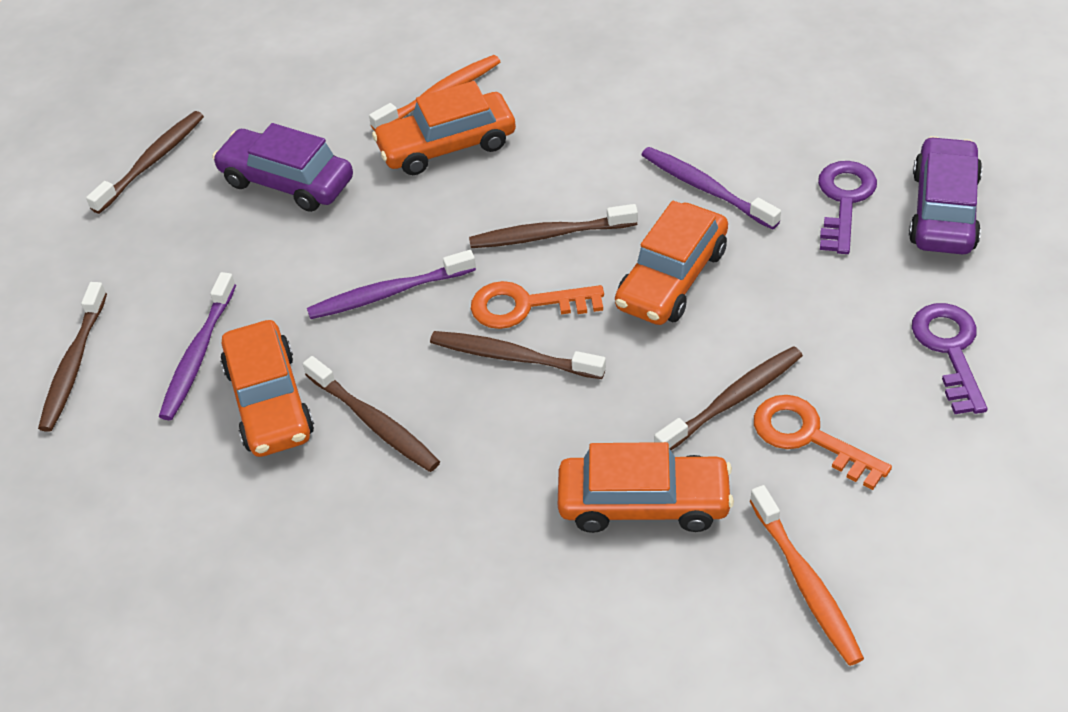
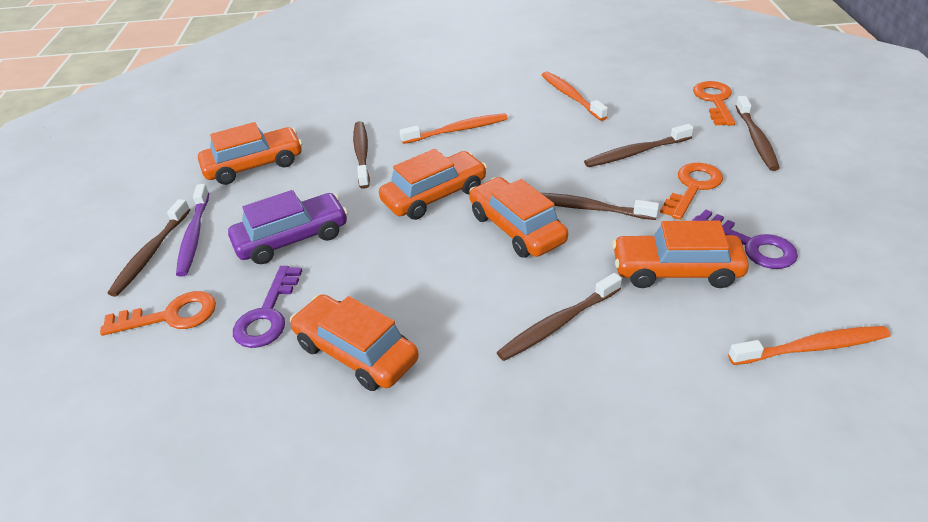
orange car: [220,320,314,457] [372,81,516,175] [558,442,734,533] [615,201,728,325] = 4 -> [198,122,302,185] [290,294,419,391] [379,149,487,220] [469,177,568,258] [612,221,749,288] = 5
orange key: [471,281,604,329] [754,395,892,490] = 2 -> [100,291,216,336] [660,163,723,220] [693,81,735,126] = 3
orange toothbrush: [369,55,500,131] [750,485,864,666] = 2 -> [400,113,508,144] [542,72,608,121] [728,326,890,365] = 3
purple car: [212,123,353,212] [909,136,982,255] = 2 -> [228,190,348,264] = 1
purple toothbrush: [159,272,236,420] [307,250,476,319] [642,147,781,230] = 3 -> [176,184,209,277] = 1

